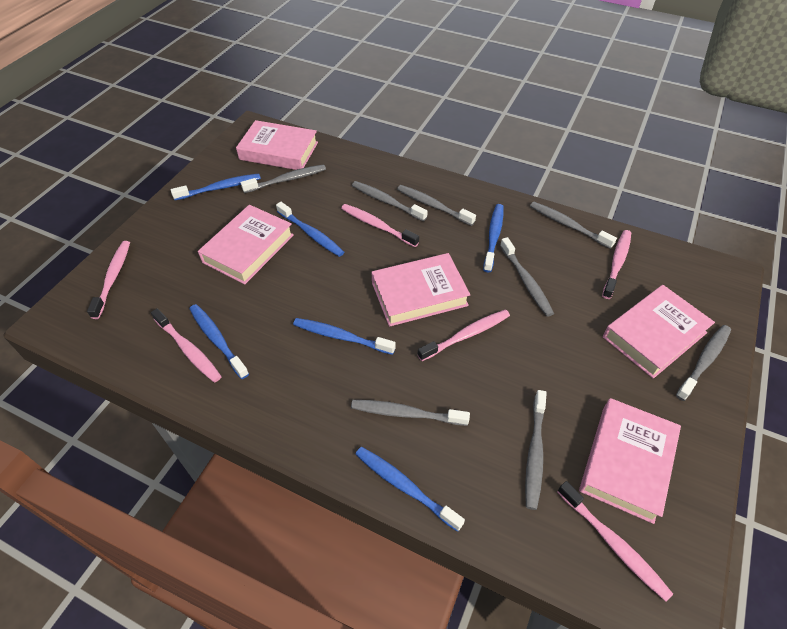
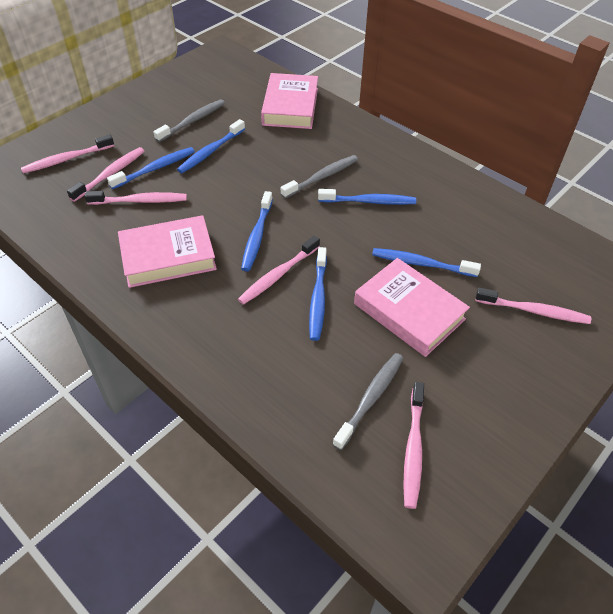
grey toothbrush: [241,164,326,193] [351,400,470,426] [352,181,428,221] [397,185,476,226] [500,237,554,317] [525,390,547,510] [530,202,617,249] [676,325,731,401] = 8 -> [153,99,225,142] [281,155,358,198] [332,353,403,450] = 3
pink book: [198,205,294,284] [236,120,318,170] [371,253,470,327] [579,398,681,524] [603,285,715,379] = 5 -> [118,215,217,288] [261,73,318,129] [354,258,470,357] = 3

